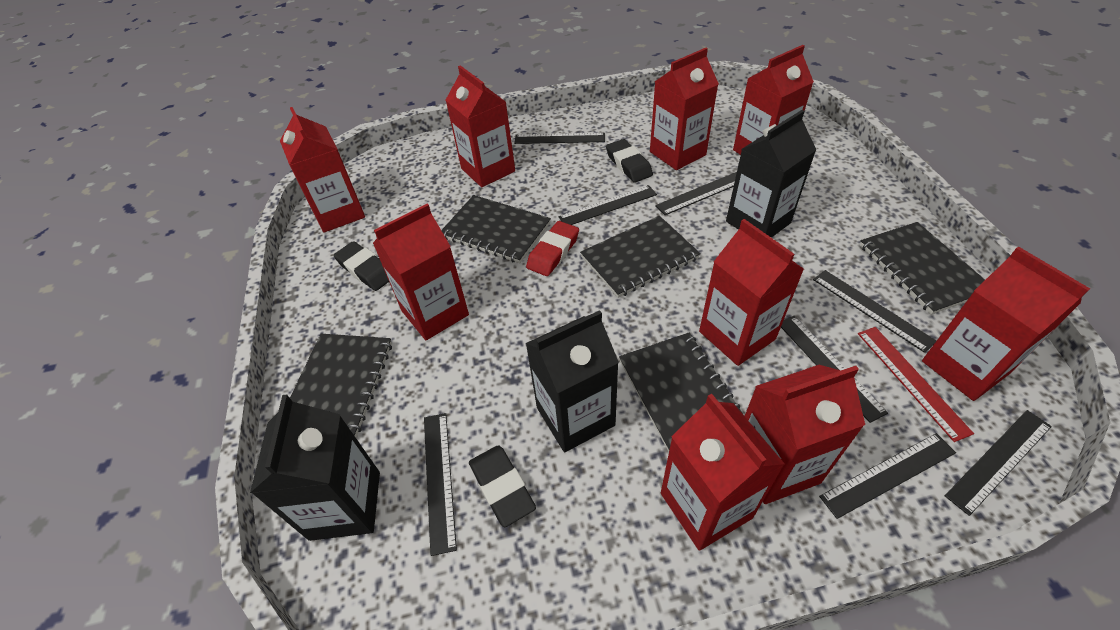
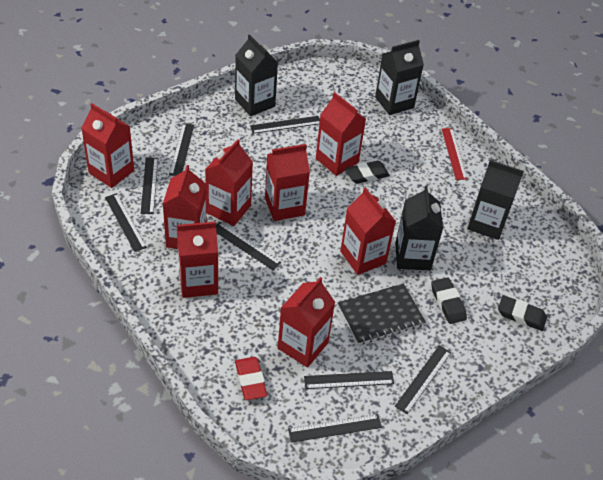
black carton: [250,395,380,541] [525,310,619,452] [726,110,816,238] = 3 -> [235,34,278,116] [375,40,424,115] [395,186,443,270] [467,160,524,240] = 4
black notebook: [290,334,392,438] [441,195,551,263] [580,216,701,298] [619,333,745,452] [860,222,985,315] = 5 -> [338,283,426,345] = 1
red carton: [280,107,365,232] [373,204,469,340] [446,65,515,187] [650,48,719,170] [661,394,785,551] [699,219,804,366] [733,45,814,155] [745,365,865,504] [922,247,1090,401] = 9 -> [81,103,134,188] [163,165,206,249] [177,222,218,298] [205,139,253,226] [265,144,310,221] [278,277,335,367] [316,92,366,176] [340,187,396,275] = 8

